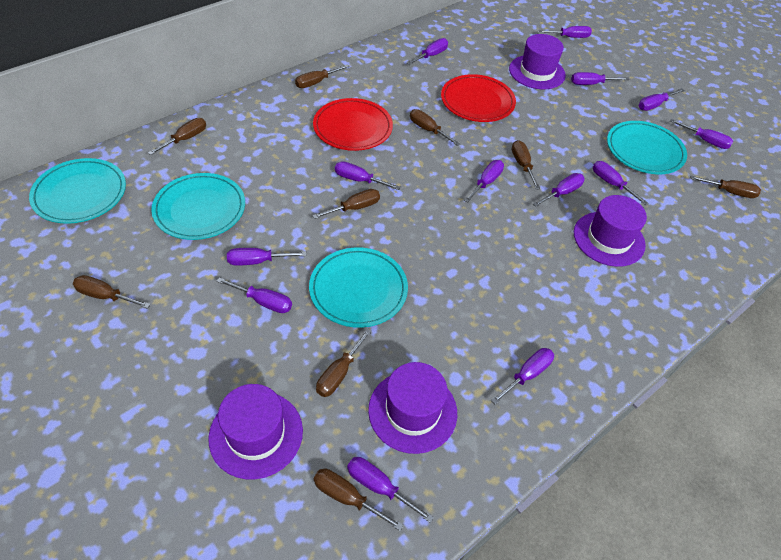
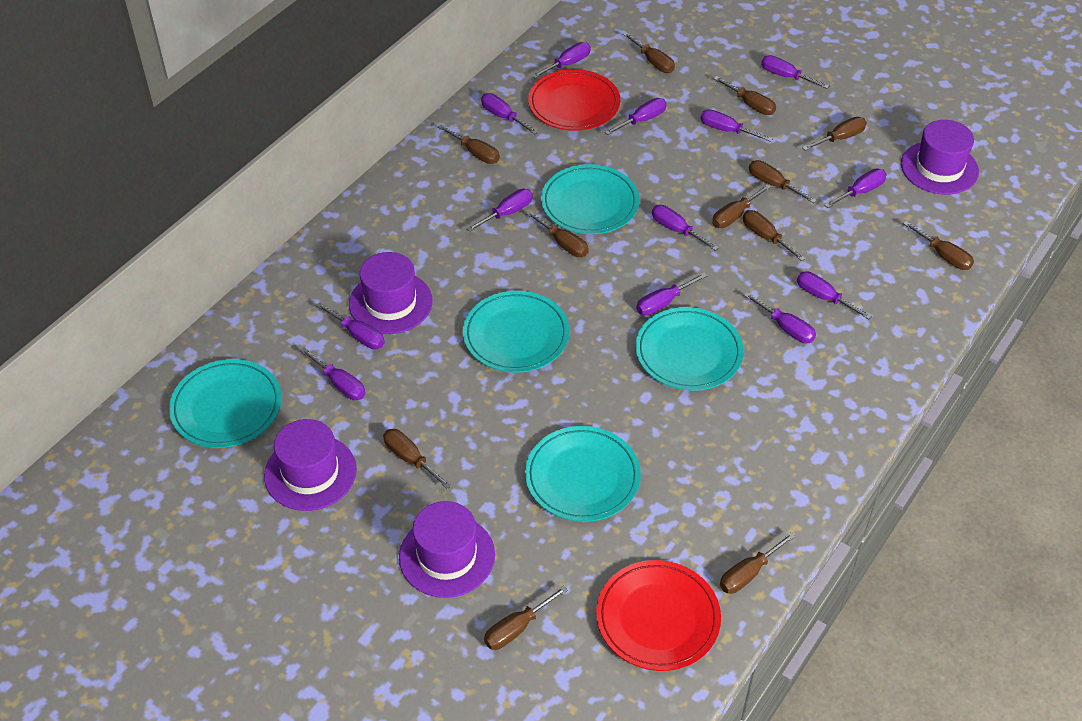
brown screwdriver: [73,275,151,309] [148,118,206,155] [295,64,350,88] [312,189,380,219] [314,469,404,531] [316,328,372,397] [410,109,460,146] [512,140,540,190] [690,175,761,198] = 9 -> [383,429,452,489] [438,125,500,164] [484,586,568,650] [525,211,589,257] [623,32,675,73] [712,184,771,228] [713,76,776,115] [720,532,796,594] [743,210,806,261] [749,160,817,203] [802,117,867,151] [903,221,974,270] = 12
turquoise plate: [29,158,126,224] [151,173,245,240] [309,247,408,328] [607,121,687,174] = 4 -> [169,359,282,448] [463,291,570,372] [525,426,641,522] [541,164,639,234] [635,307,744,391] = 5

